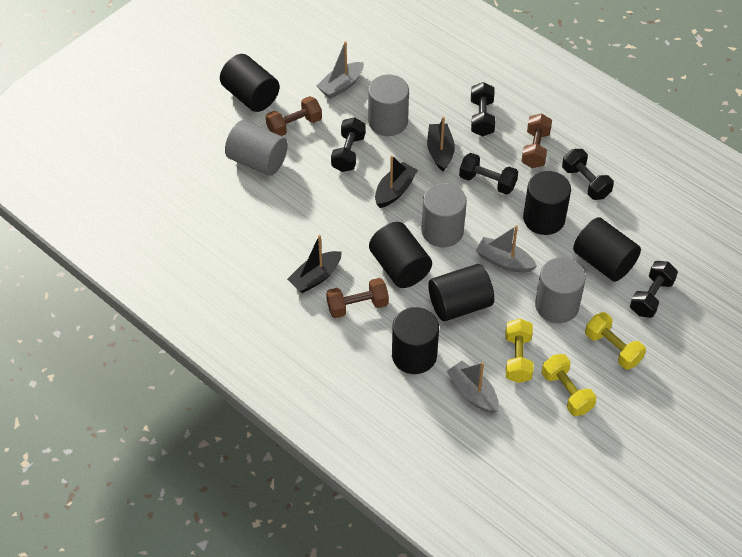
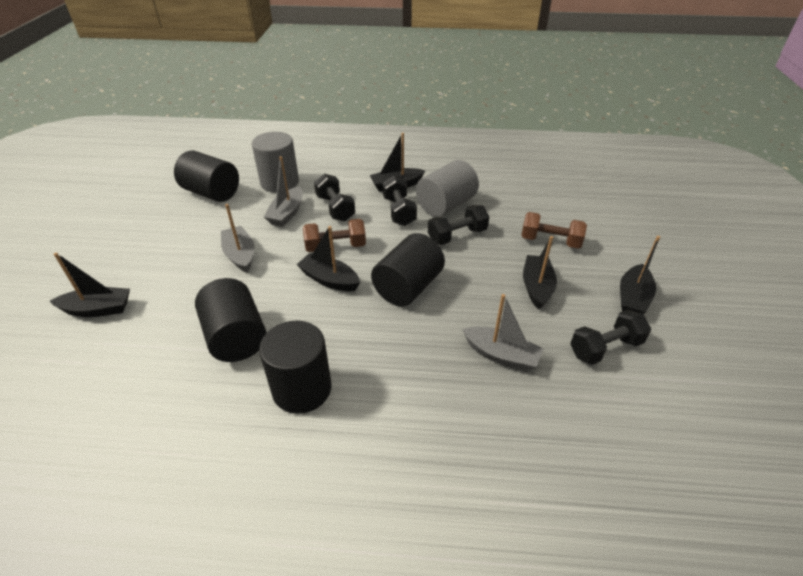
black boat: [287,235,342,293] [375,155,418,208] [427,116,455,172] = 3 -> [50,253,130,317] [296,226,360,291] [370,133,425,192] [523,236,557,309] [620,236,660,314] = 5
black cylinder: [220,54,280,112] [369,222,432,288] [392,307,439,374] [428,264,494,321] [523,171,571,235] [573,217,641,282] = 6 -> [174,150,239,202] [195,278,267,362] [259,321,331,414] [371,233,445,307] = 4
black dumbbell: [331,117,366,172] [459,153,518,195] [471,82,495,136] [562,149,614,200] [630,261,678,318] = 5 -> [314,174,355,221] [383,176,417,226] [428,205,489,245] [570,310,651,365] = 4
brown dumbbell: [266,96,322,136] [326,278,389,318] [521,113,552,168] = 3 -> [303,219,366,252] [521,212,587,249] = 2
grey cylinder: [225,120,288,176] [368,75,409,136] [421,183,467,247] [535,257,586,323] = 4 -> [252,132,299,193] [416,160,479,217] = 2
yellow dumbbell: [505,319,534,383] [542,354,597,416] [585,312,646,370] = 3 -> none = 0

